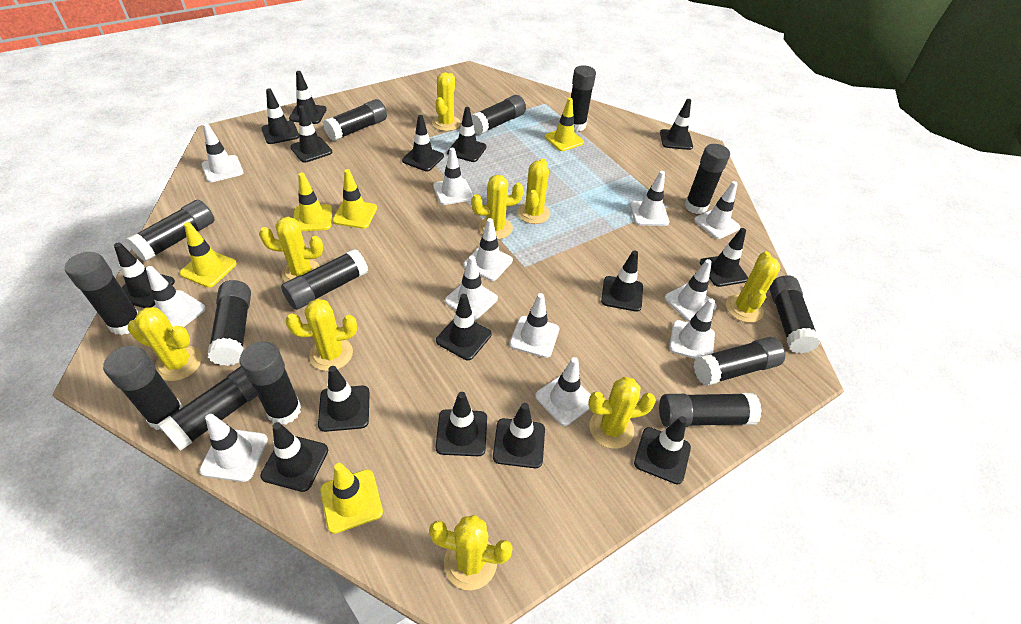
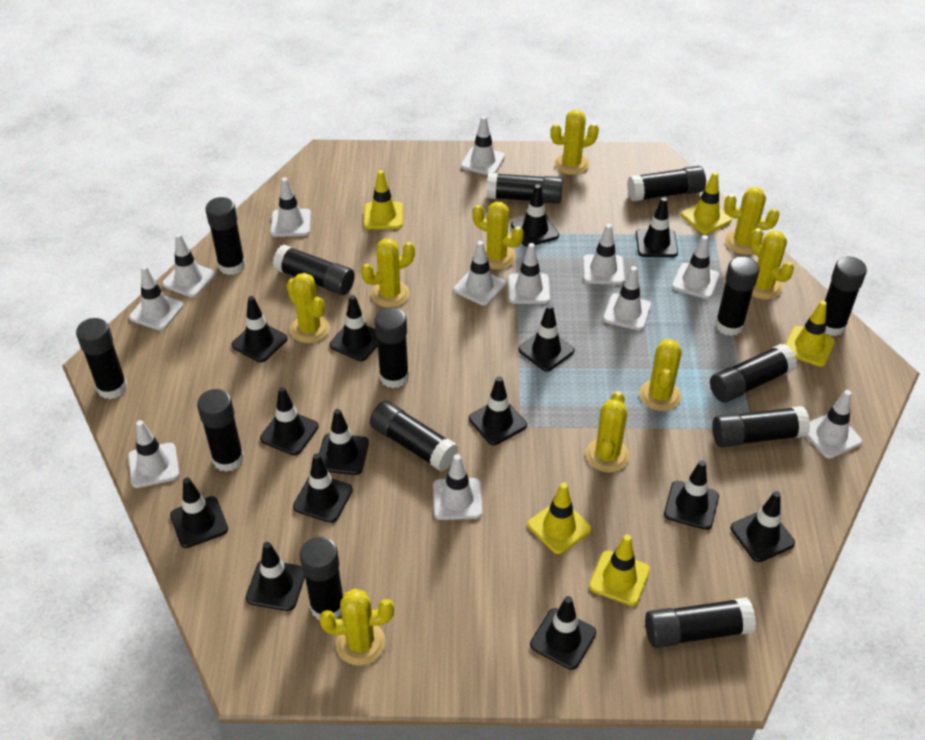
black traffic cone: [114,242,175,308] [260,422,328,492] [261,88,299,144] [289,71,327,124] [290,105,332,163] [318,366,370,432] [402,115,444,171] [436,294,491,360] [436,392,487,456] [447,107,487,162] [493,403,545,468] [601,250,643,312] [634,416,691,484] [660,99,693,150] [700,228,748,287] = 15 -> [170,477,228,548] [231,296,287,363] [246,542,305,611] [260,387,319,455] [293,453,353,523] [319,409,369,475] [329,295,378,361] [469,376,527,445] [511,185,559,247] [519,304,574,372] [530,596,596,670] [636,197,678,257] [664,460,719,530] [731,491,795,562] = 14

